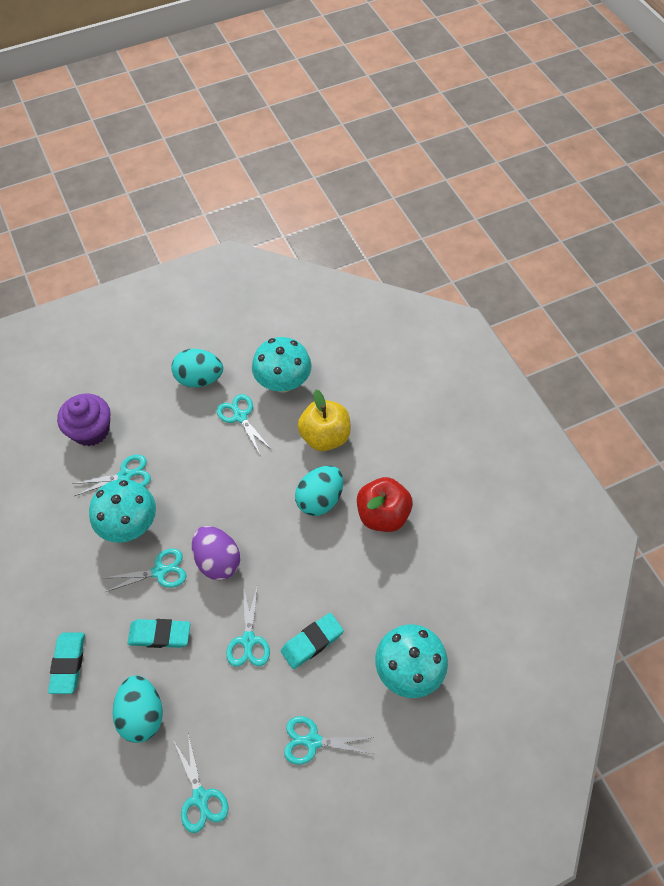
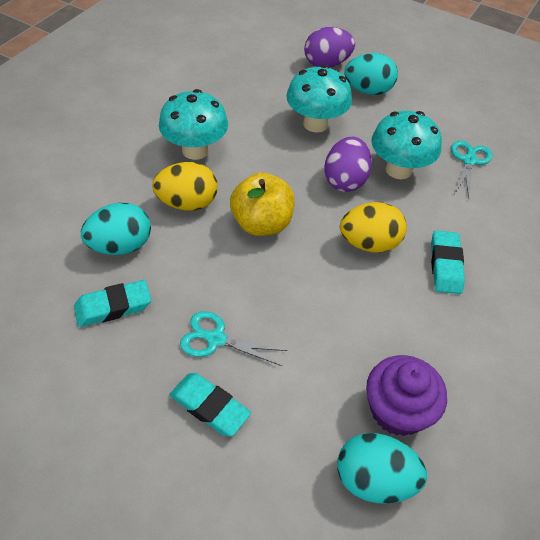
purple egg: [192,526,240,580] = 1 -> [304,27,355,68] [325,137,372,192] = 2
red apple: [357,477,413,532] = 1 -> none = 0
turquoise scissors: [72,455,151,496] [105,548,186,592] [173,733,228,833] [217,394,272,455] [226,585,270,667] [284,716,374,765] = 6 -> [180,311,288,366] [451,140,492,197] = 2
yellow egg: none = 0 -> [152,162,218,210] [340,202,407,253] = 2

